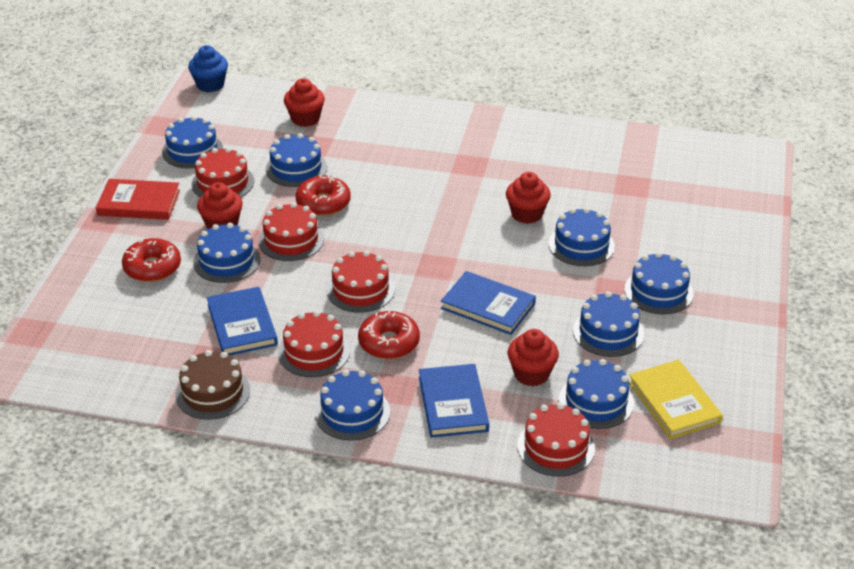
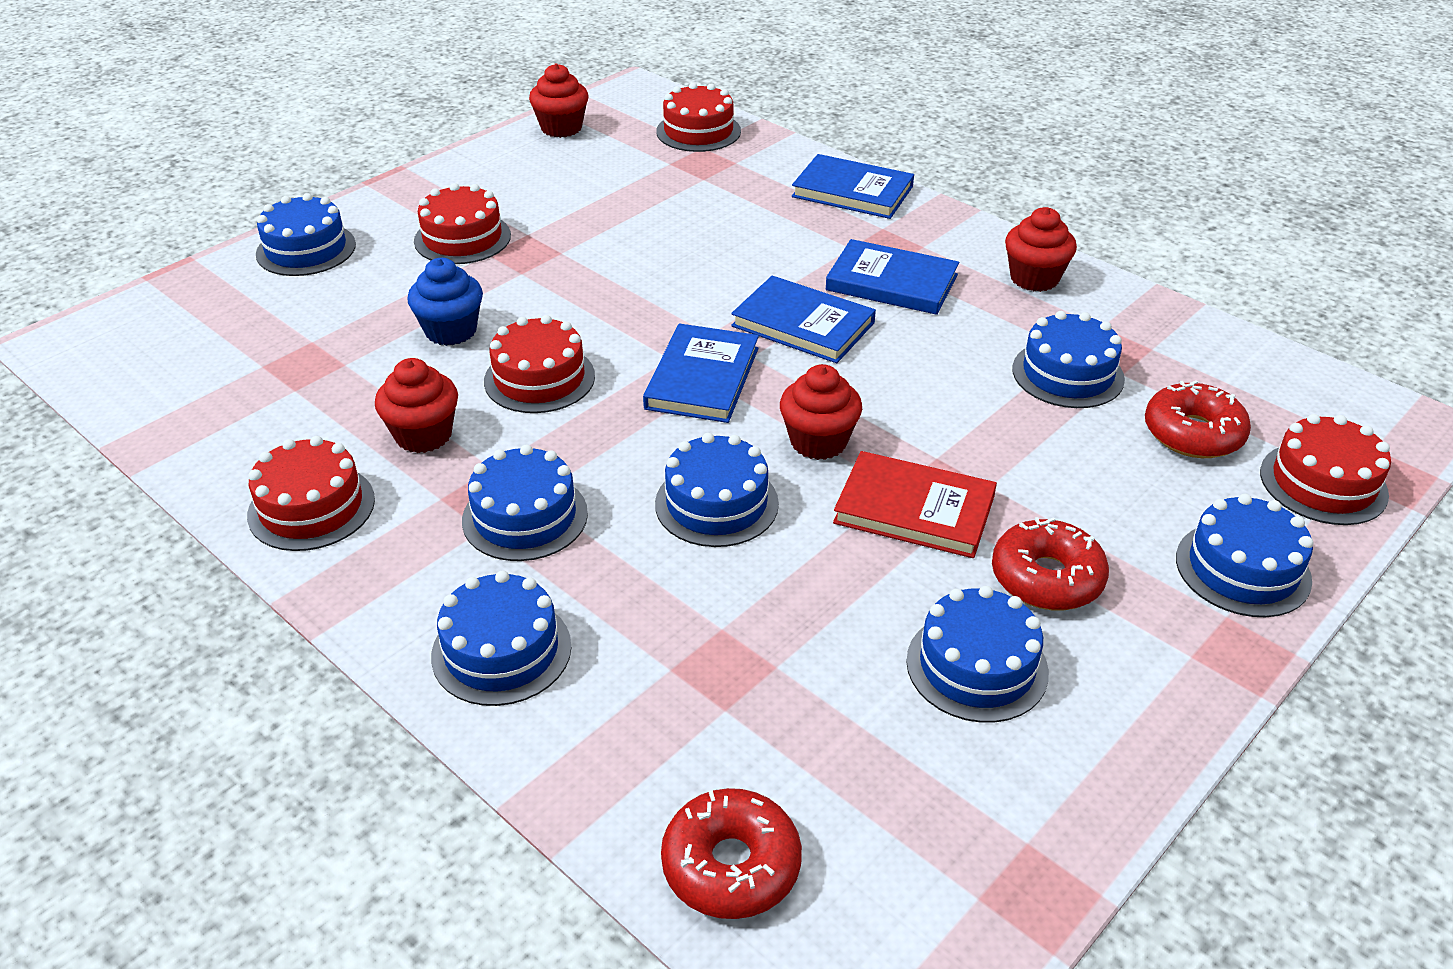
blue book: [207,287,278,355] [419,364,489,438] [441,271,536,335] = 3 -> [643,324,759,423] [731,276,876,363] [792,154,914,219] [826,239,959,315] = 4
blue cake: [162,116,223,169] [193,223,261,283] [265,133,327,187] [315,370,390,441] [549,207,615,266] [559,359,634,429] [573,291,644,357] [624,252,694,314] = 8 -> [256,193,356,276] [431,571,571,706] [462,445,588,561] [655,433,779,547] [906,586,1049,723] [1012,311,1125,408] [1176,494,1313,617] = 7
brown cake: [175,350,250,420] = 1 -> none = 0
yellow book: [629,360,723,439] = 1 -> none = 0

